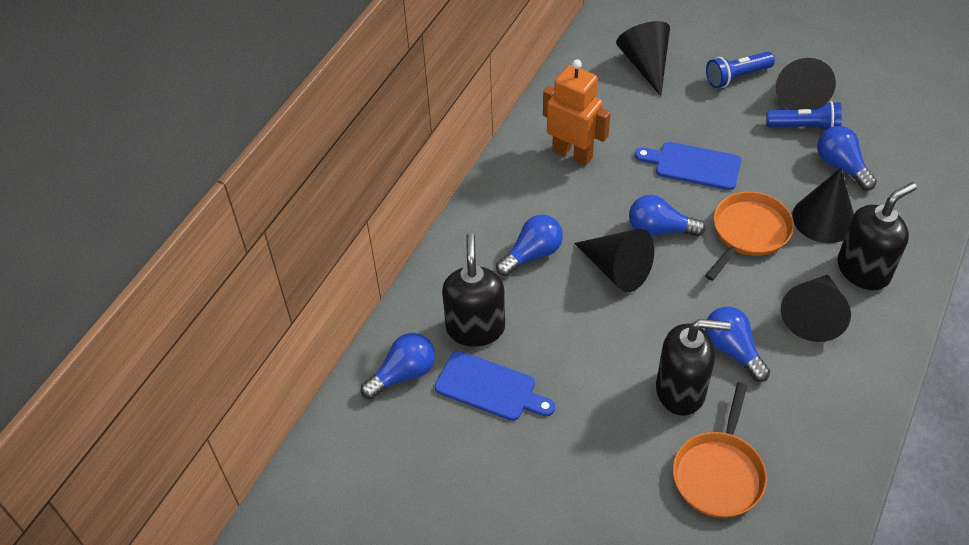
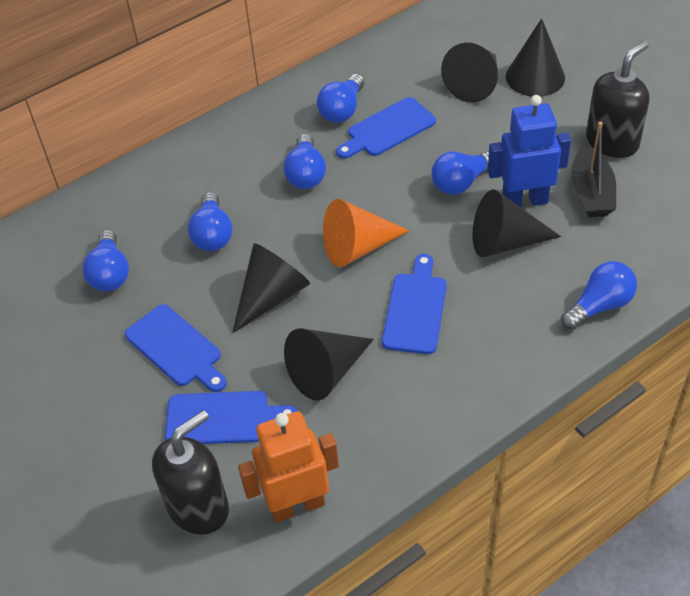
black boat: none = 0 -> [571,122,616,217] = 1
black soap dispenser: [442,233,505,347] [656,319,731,416] [837,182,917,290] = 3 -> [152,410,229,535] [586,41,650,158] = 2
blue cutting board: [435,351,555,421] [635,142,741,190] = 2 -> [125,304,227,392] [165,391,297,444] [336,97,436,159] [382,254,447,354] = 4
blue flashlight: [706,52,775,88] [766,101,842,131] = 2 -> none = 0
blue light bulb: [361,333,435,399] [496,215,563,276] [629,195,706,237] [705,307,770,382] [817,126,877,190] = 5 -> [83,230,129,292] [188,192,232,251] [284,134,326,189] [317,74,364,123] [431,151,489,195] [561,261,637,330] = 6
blue robot: none = 0 -> [488,95,571,207] = 1
orange cone: none = 0 -> [323,199,410,267] = 1
orange pan: [673,382,767,518] [705,192,794,281] = 2 -> none = 0

